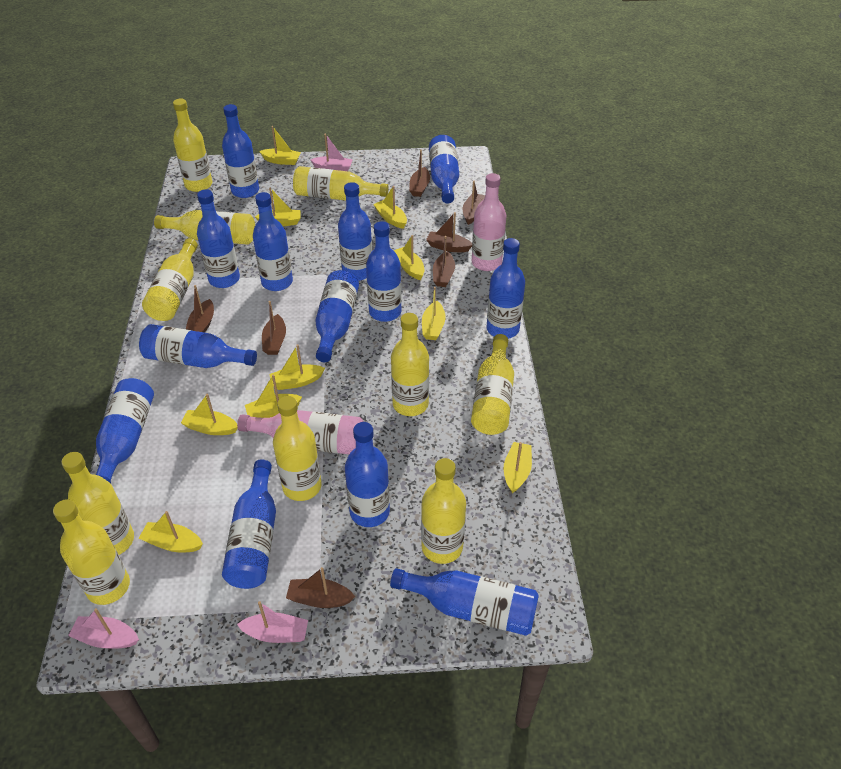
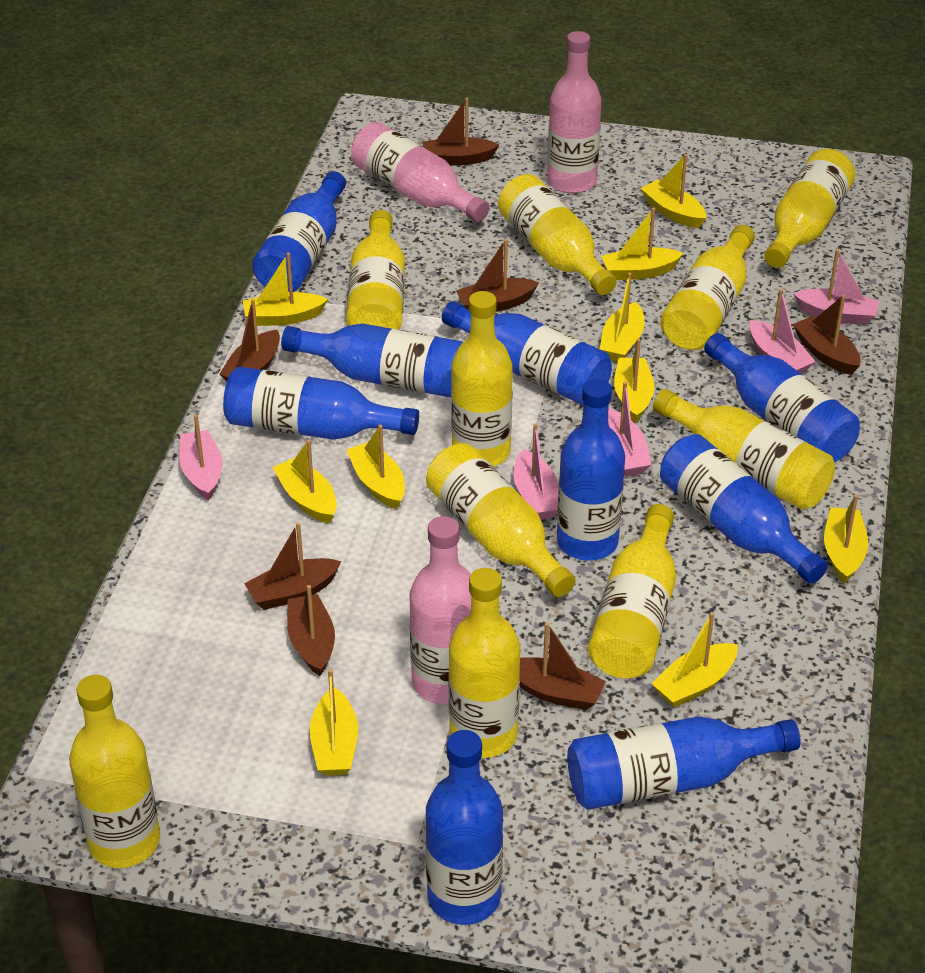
blue bottle: [96,378,154,484] [139,324,257,368] [197,189,240,288] [222,104,259,198] [222,459,276,589] [253,192,293,291] [315,270,359,362] [338,182,372,281] [345,422,390,527] [366,221,402,322] [390,568,539,636] [429,135,459,204] [487,238,525,339] = 13 -> [223,367,419,440] [252,171,346,292] [281,324,463,397] [426,730,503,925] [442,301,612,405] [557,378,625,561] [567,716,800,810] [660,434,828,584] [704,333,860,462] = 9
pink boat: [68,608,139,649] [237,601,308,643] [311,134,353,171] = 3 -> [179,414,223,501] [513,423,559,519] [608,382,651,477] [749,289,816,374] [793,249,879,325] = 5
pink bottle: [237,410,364,454] [472,173,506,271] = 2 -> [351,122,489,222] [409,516,471,704] [547,31,602,193] = 3

